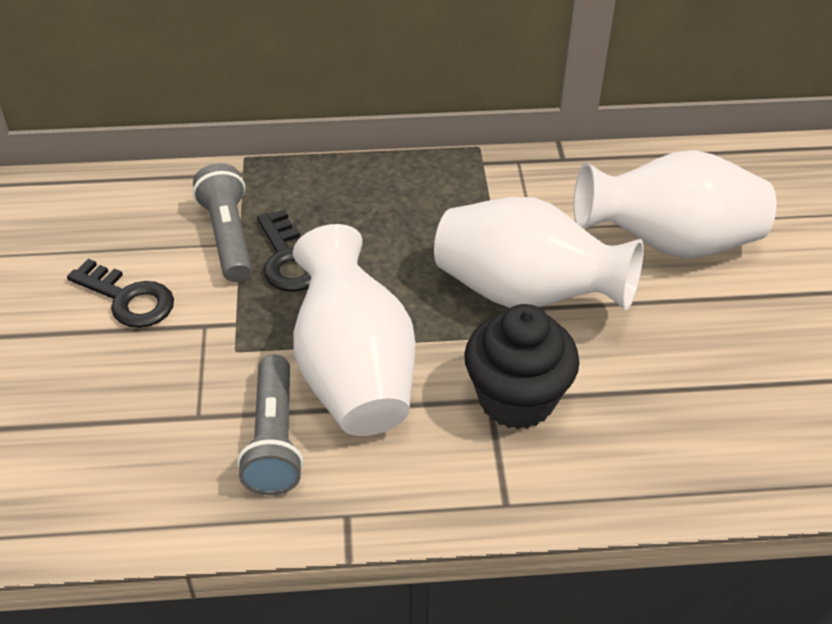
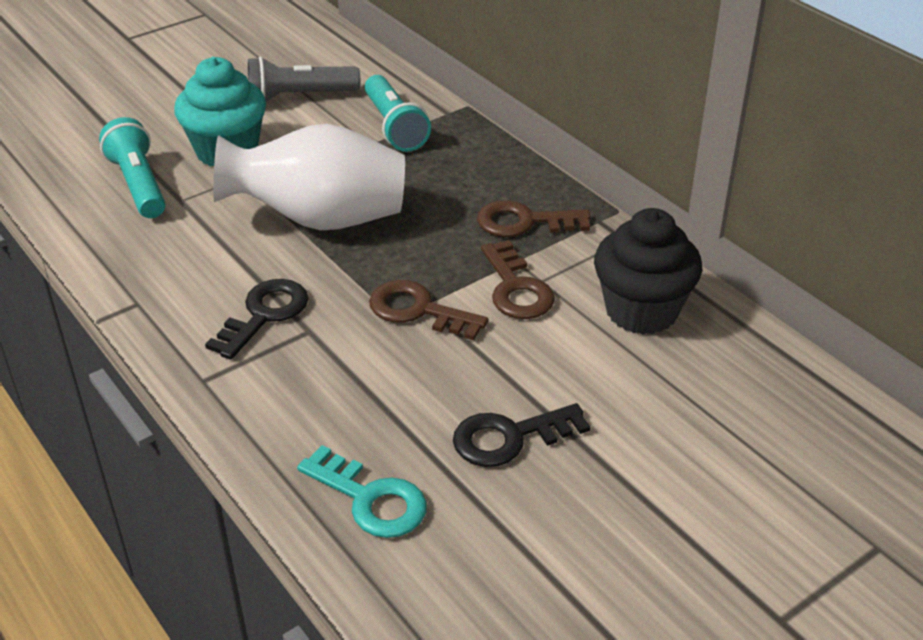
brown key: none = 0 -> [369,280,488,340] [477,200,591,237] [481,240,555,319] = 3
grey flashlight: [193,163,252,282] [237,355,304,495] = 2 -> [248,57,360,101] = 1
turquoise cupcake: none = 0 -> [174,57,266,166] = 1
turquoise flashlight: none = 0 -> [99,117,166,218] [365,75,431,152] = 2
turquoise key: none = 0 -> [297,445,427,538] = 1
white vase: [293,224,416,436] [434,197,644,310] [573,150,776,259] = 3 -> [213,124,405,230] = 1

